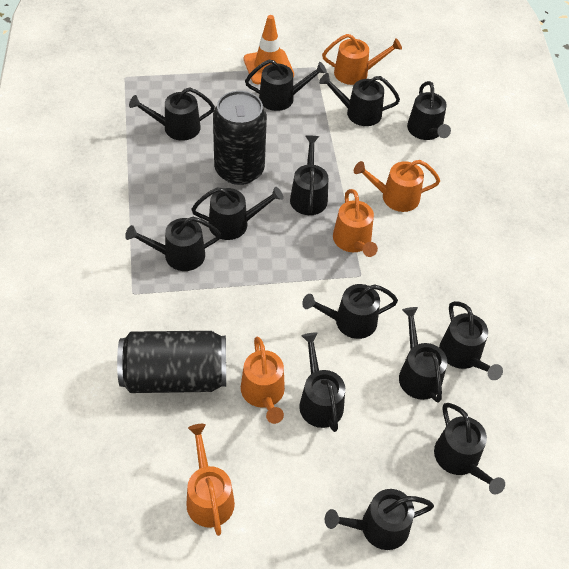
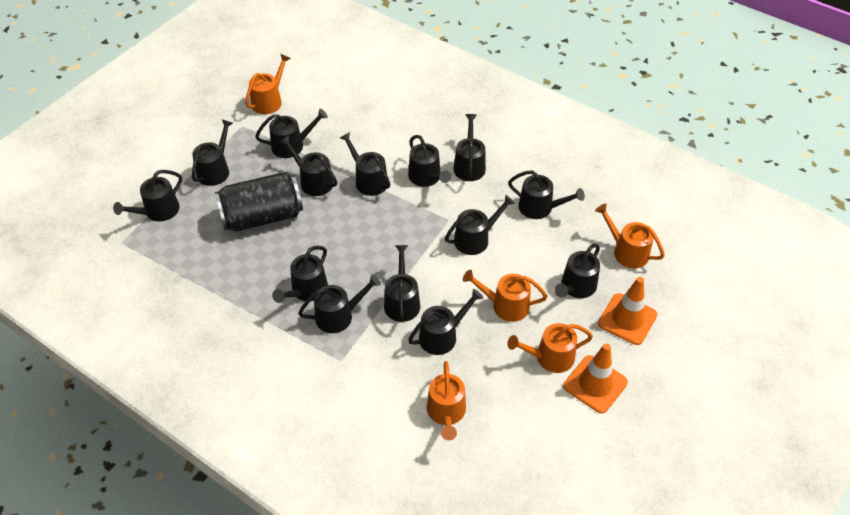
black can: [117,331,226,393] [213,91,267,185] = 2 -> [215,172,303,231] = 1
black watering can: [125,217,221,271] [129,87,215,141] [191,187,283,240] [245,60,327,111] [290,136,328,215] [299,332,345,432] [302,284,398,339] [319,73,400,126] [325,489,434,550] [399,307,447,403] [407,81,451,140] [434,403,505,494] [439,301,503,380] = 13 -> [113,170,182,221] [192,119,233,186] [255,109,328,158] [272,246,328,303] [279,135,337,196] [298,274,381,333] [340,132,390,196] [384,245,420,323] [408,135,451,187] [408,289,483,355] [445,195,515,255] [453,114,486,181] [508,170,585,219] [554,244,600,298] = 14
orange traffic cone: [244,15,294,84] = 1 -> [563,344,628,413] [598,277,657,345] = 2

